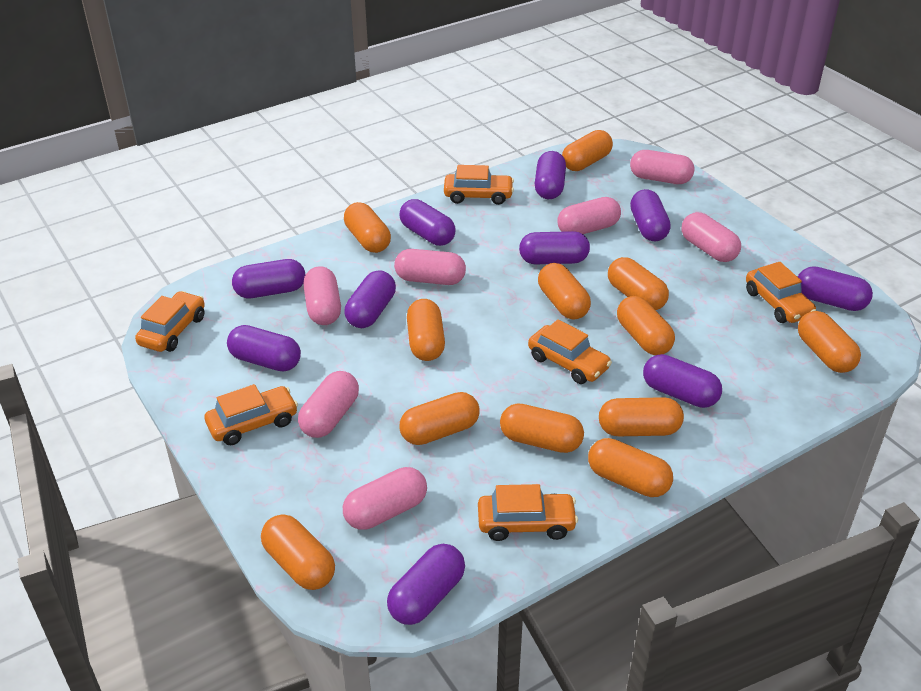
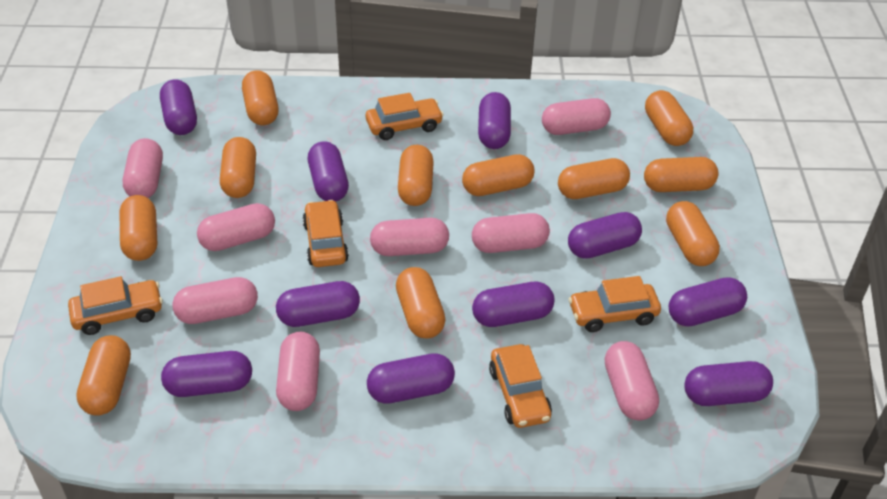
orange capsule: [261,514,335,590] [344,202,391,253] [399,392,479,445] [407,299,445,361] [500,403,584,453] [538,263,591,320] [562,130,613,171] [588,438,673,497] [599,397,684,436] [608,257,669,310] [617,296,675,355] [798,311,861,373] = 12 -> [76,335,131,416] [119,195,157,261] [220,137,256,198] [242,70,279,125] [396,267,446,339] [398,145,434,206] [462,154,535,196] [558,158,630,199] [644,157,719,192] [645,90,693,146] [666,201,720,266] = 11
orange car: [135,291,205,352] [205,384,298,445] [444,165,514,205] [478,484,578,541] [528,319,612,384] [746,262,816,323] = 6 -> [68,276,163,335] [303,200,349,267] [366,93,444,140] [489,344,552,428] [568,276,661,332] = 5
pink capsule: [298,371,359,438] [303,266,341,325] [343,467,427,530] [394,249,466,285] [558,197,621,234] [630,150,694,184] [682,212,741,262] = 7 -> [123,138,163,198] [172,277,258,324] [197,203,275,251] [276,332,320,411] [370,218,449,256] [472,213,550,253] [542,98,611,135] [605,341,659,421] = 8

